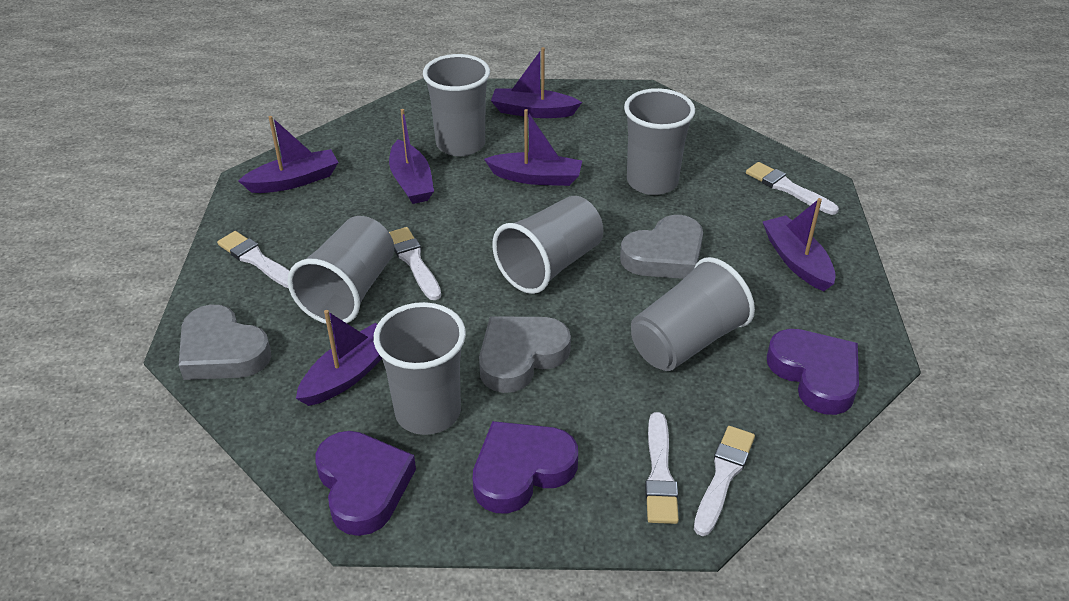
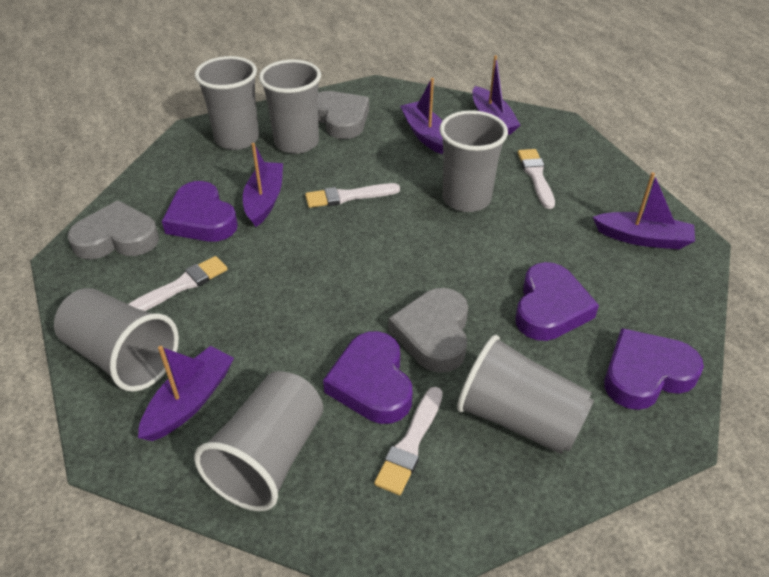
purple boat: [238,116,339,193] [296,310,382,406] [389,109,434,204] [484,109,582,186] [491,47,582,118] [763,198,836,291] = 6 -> [138,346,234,441] [243,143,283,227] [400,78,443,154] [472,55,520,135] [593,172,695,249] = 5
purple heart: [315,431,416,536] [473,421,578,514] [767,329,859,415] = 3 -> [162,181,238,242] [323,331,412,424] [515,262,599,341] [604,328,704,410] = 4
white brush: [217,231,289,288] [389,227,441,300] [645,412,679,524] [694,426,755,536] [746,162,839,215] = 5 -> [128,256,228,311] [305,183,400,208] [374,387,443,495] [518,149,555,209] = 4

